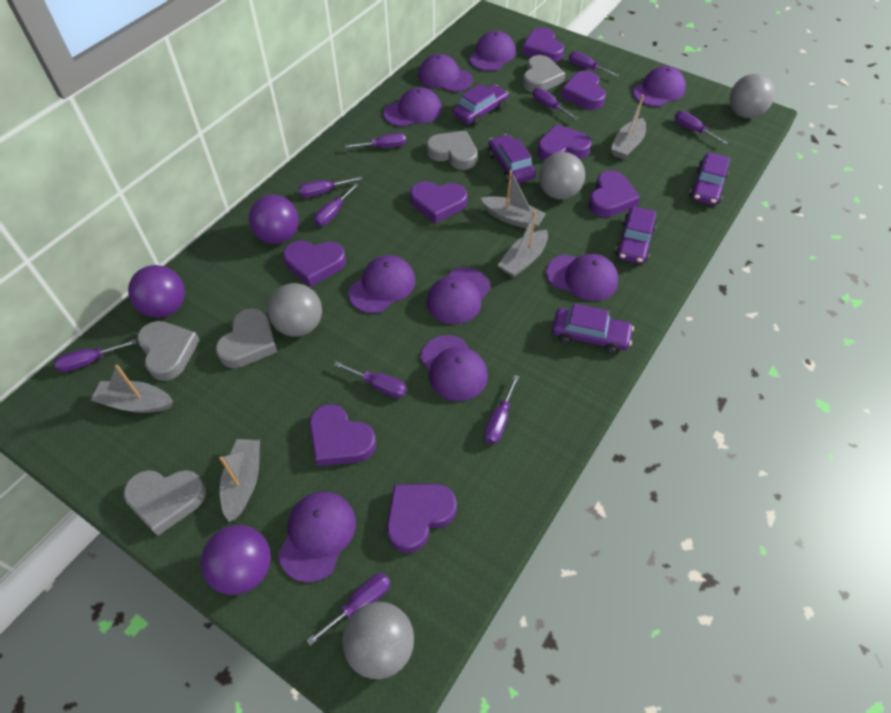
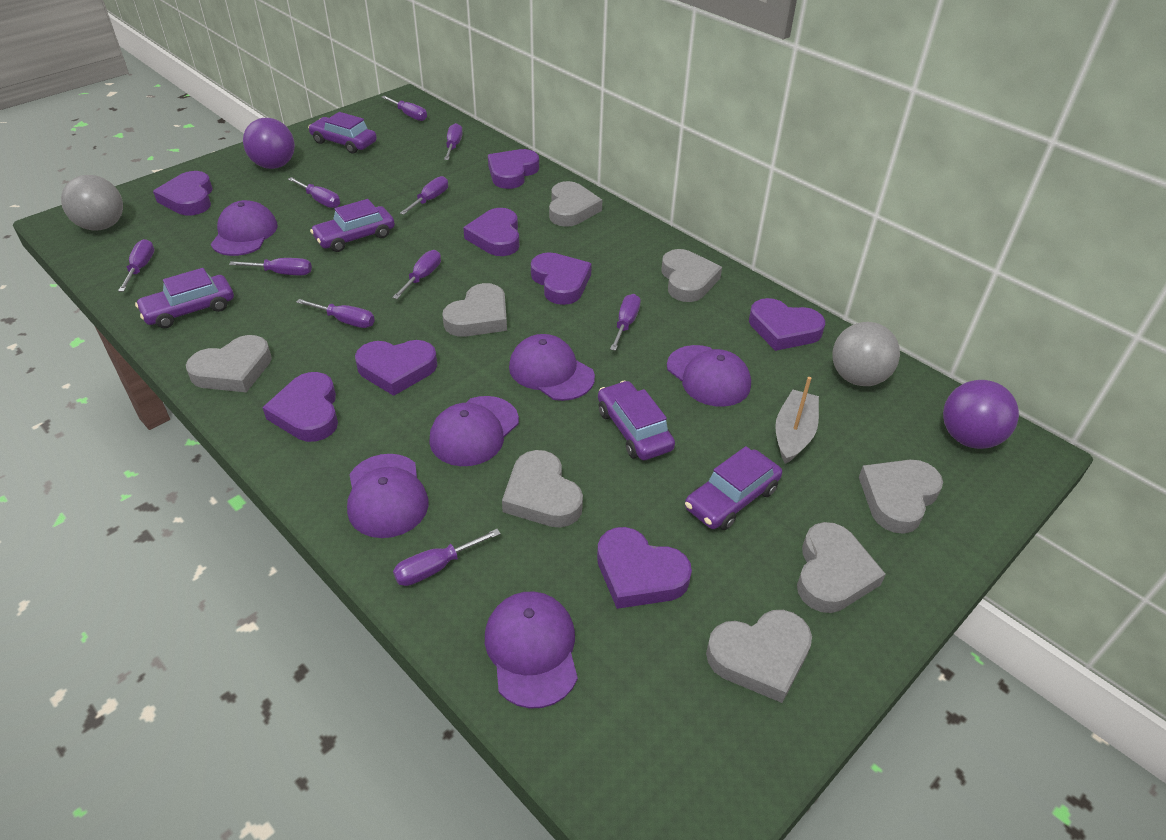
grey ball: [267,283,322,337] [342,602,414,679] [539,152,585,199] [729,74,775,118] = 4 -> [61,175,123,231] [832,322,900,386] = 2
grey boat: [91,365,173,413] [219,439,260,522] [481,170,546,229] [498,210,548,278] [611,95,646,160] = 5 -> [775,377,819,464] = 1
grey heart: [123,470,206,536] [137,321,200,381] [216,308,277,368] [427,131,478,170] [523,55,566,92] = 5 -> [186,335,272,393] [442,283,507,337] [502,450,583,528] [549,181,602,227] [661,249,722,302] [706,610,812,703] [797,522,886,613] [859,460,943,534] = 8
purple ball: [128,265,185,318] [201,525,271,595] [249,195,299,244] = 3 -> [243,118,295,169] [943,380,1019,449] = 2
purple cap: [278,492,356,583] [348,255,415,313] [384,87,442,127] [418,54,473,92] [420,335,488,401] [427,268,491,324] [469,31,516,71] [546,254,618,301] [632,66,686,107] = 9 -> [211,200,278,256] [347,454,428,538] [429,396,519,466] [485,591,578,709] [509,334,595,401] [667,345,751,407] = 6

